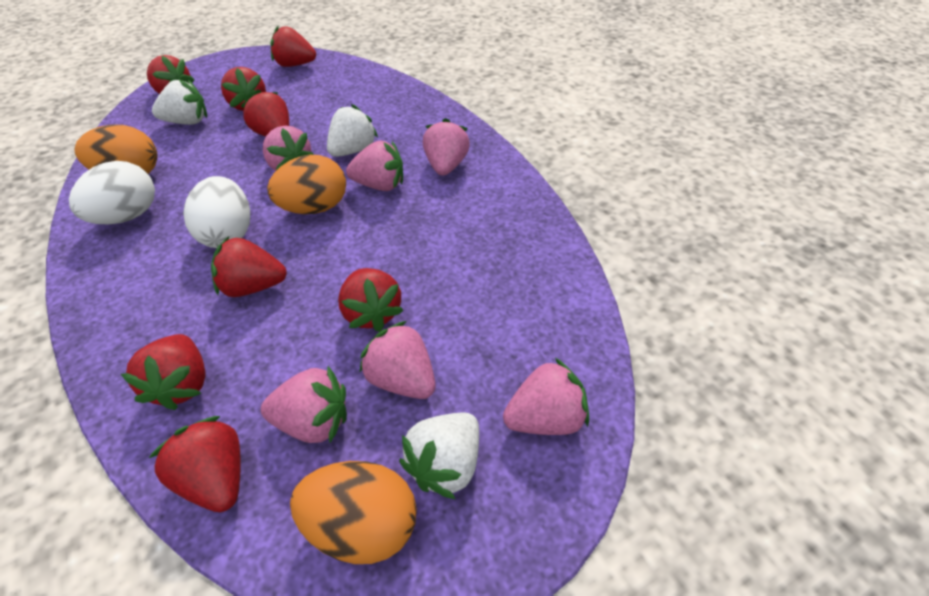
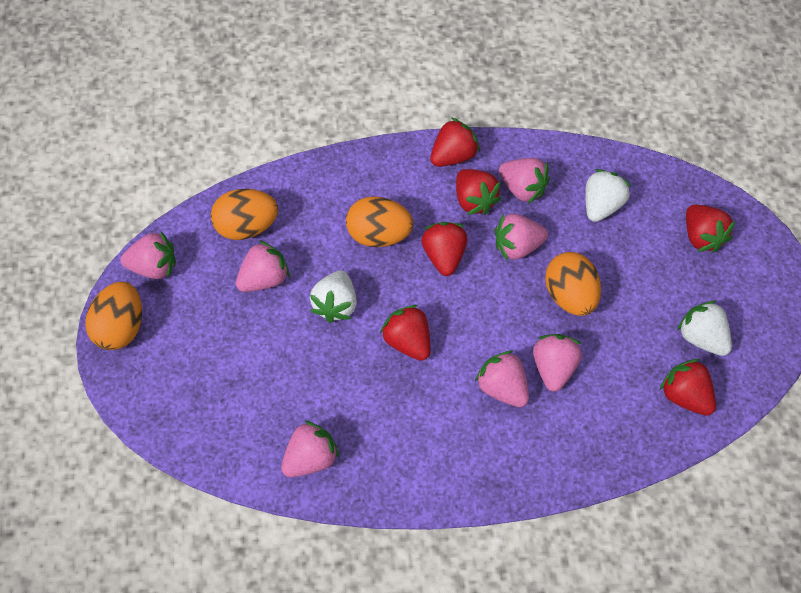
orange egg: [74,124,157,174] [267,155,346,214] [290,461,417,564] = 3 -> [85,282,142,350] [211,189,278,240] [346,197,413,247] [545,252,601,316] = 4
pink strawberry: [261,366,347,443] [263,125,314,171] [346,140,403,191] [359,321,436,399] [423,118,470,176] [503,358,589,435] = 6 -> [121,232,176,279] [236,240,290,292] [281,420,339,477] [475,351,529,407] [495,214,548,260] [499,158,550,204] [533,334,582,392] = 7
red strawberry: [121,334,206,410] [147,55,195,94] [149,416,241,512] [211,236,287,297] [221,67,266,111] [241,89,289,137] [271,26,316,67] [338,268,404,332] = 8 -> [380,305,430,361] [421,222,468,276] [430,118,480,167] [456,169,502,215] [660,359,716,416] [686,204,735,253] = 6
white egg: [69,161,155,224] [183,176,250,248] = 2 -> none = 0

